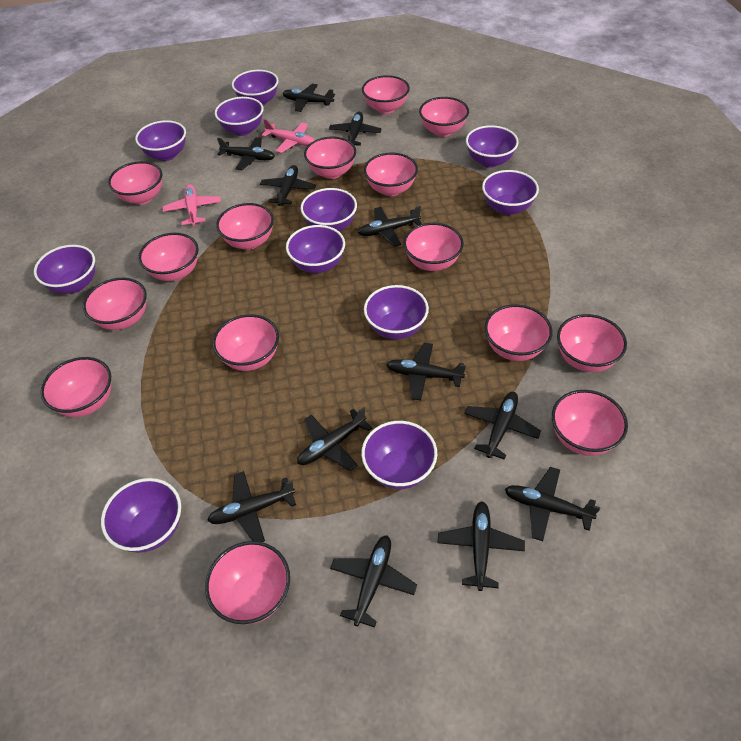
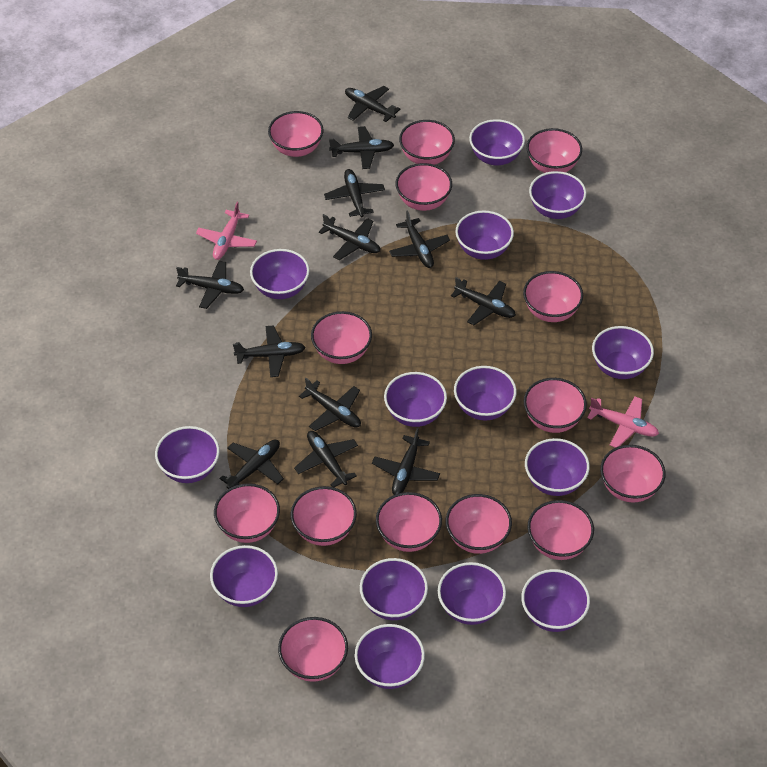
pink bowl: [41,357,111,417] [83,278,147,330] [108,161,162,205] [139,233,199,281] [205,541,290,624] [213,314,279,371] [216,203,274,250] [304,137,356,179] [362,75,410,114] [364,153,418,196] [403,223,464,271] [419,97,469,137] [485,304,553,361] [552,390,628,456] [557,314,627,372] = 15 -> [214,483,280,543] [268,111,324,157] [278,617,348,682] [291,486,357,546] [311,311,372,364] [376,492,442,552] [396,163,452,211] [399,120,455,165] [446,494,512,554] [523,271,583,322] [524,378,587,433] [526,128,582,173] [527,500,594,560] [600,445,666,503] = 14
purple bowl: [34,245,95,294] [101,478,181,553] [135,120,186,161] [215,97,263,136] [232,70,278,106] [286,225,345,273] [301,188,357,231] [361,421,437,489] [364,285,429,339] [466,125,519,168] [482,170,539,215] = 11 -> [155,426,220,483] [210,545,278,607] [250,249,309,299] [355,624,425,689] [360,558,428,620] [384,372,447,427] [438,562,506,625] [454,366,517,421] [455,210,514,260] [469,119,525,165] [521,569,590,632] [525,438,590,496] [529,171,586,219] [592,326,654,379] = 14

